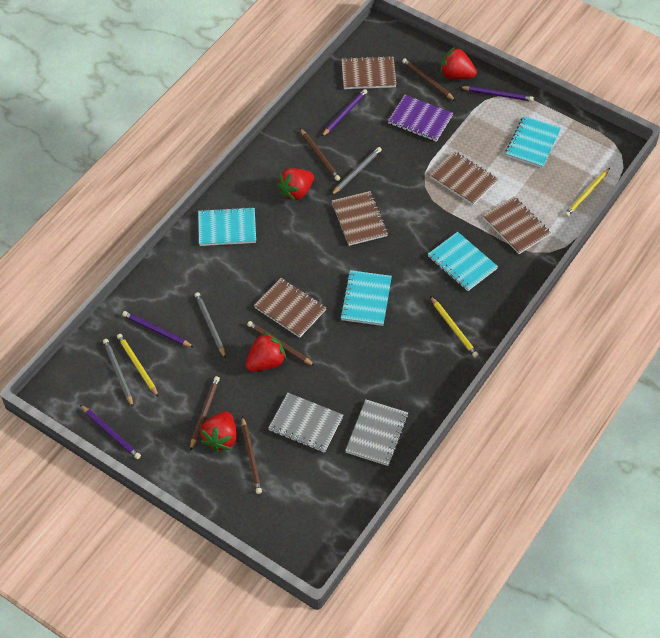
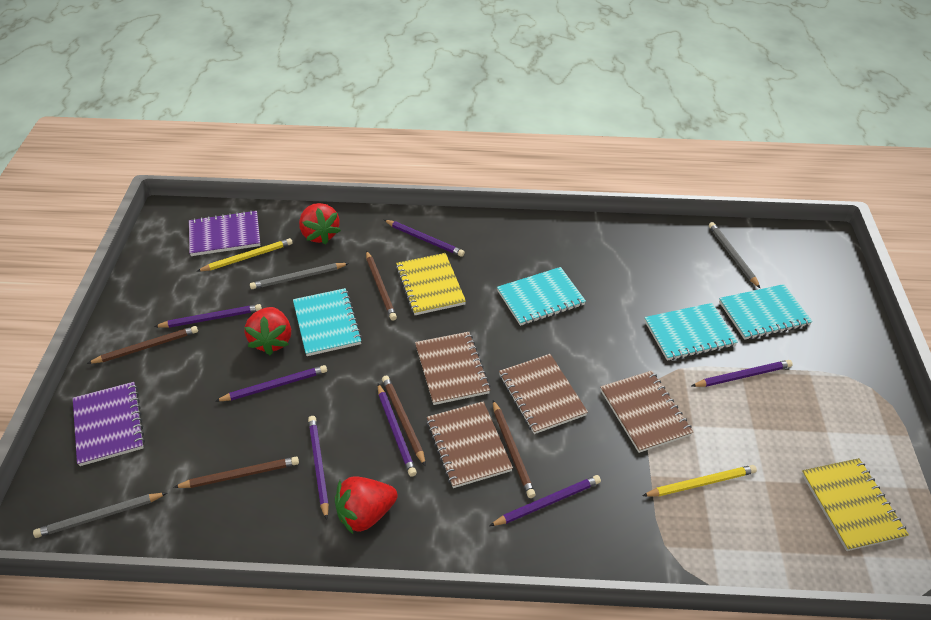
brown notebook: [254,278,327,338] [332,191,388,246] [341,56,396,89] [430,151,498,205] [483,197,551,254] = 5 -> [415,332,491,405] [426,401,513,488] [499,354,588,434] [600,371,693,453] = 4
grey notebook: [268,393,343,453] [345,399,408,466] = 2 -> none = 0
purple notebook: [388,95,453,142] = 1 -> [73,382,145,466] [189,210,260,256] = 2
purple pencil: [80,405,141,459] [122,311,193,347] [321,89,367,137] [460,86,534,102] = 4 -> [154,304,262,328] [216,365,327,401] [308,416,329,520] [378,384,417,477] [384,220,465,257] [489,475,601,526] [692,360,792,387] = 7
red strawberry: [200,411,237,452] [245,332,286,372] [277,168,314,202] [440,47,477,79] = 4 -> [244,307,291,355] [299,203,341,245] [335,476,398,534] = 3
yellow notebook: none = 0 -> [396,253,466,315] [802,458,909,551] = 2
yellow pencil: [117,334,159,397] [430,296,479,358] [564,168,610,217] = 3 -> [196,238,293,272] [642,465,757,497] = 2

